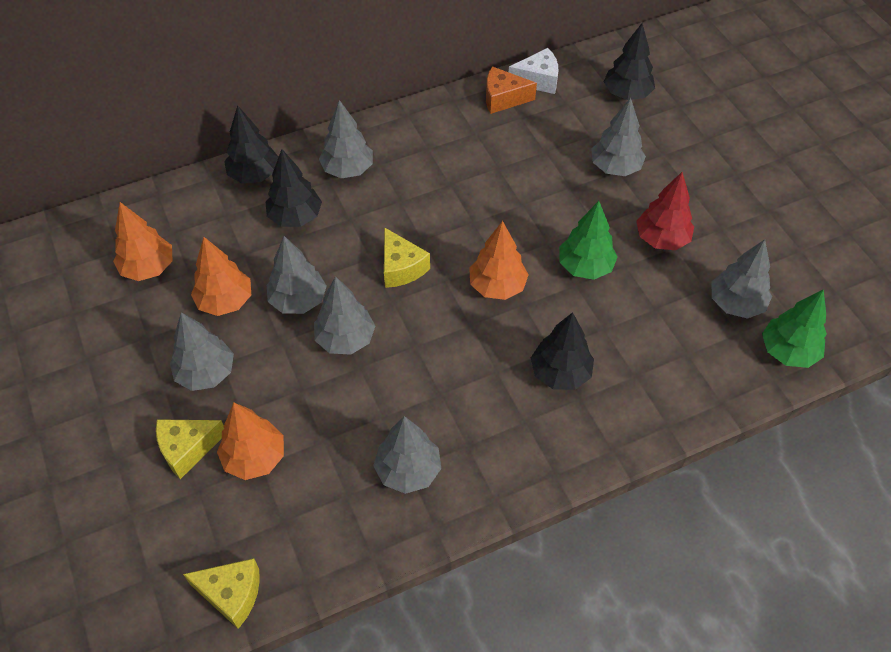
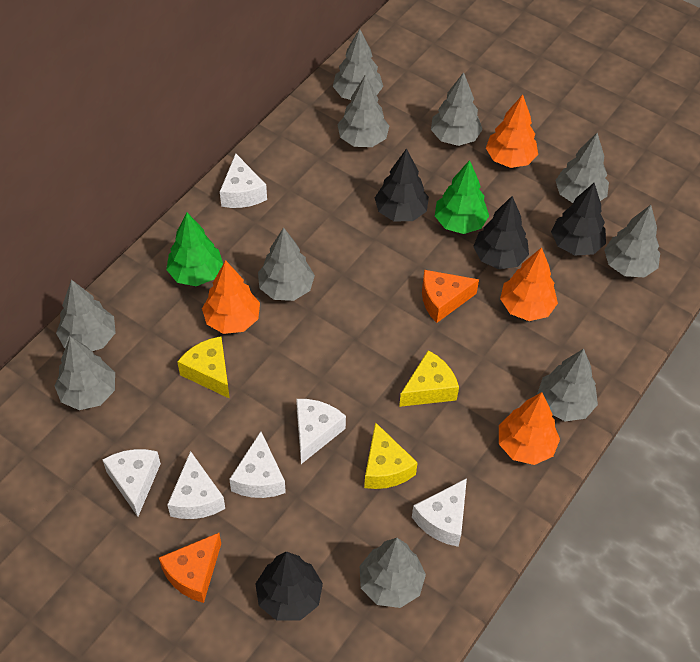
grey tree: [170,312,234,391] [267,236,327,314] [314,276,375,355] [319,100,373,178] [373,416,441,494] [591,98,646,176] [711,239,772,319] = 7 -> [54,336,115,410] [56,280,116,351] [258,227,315,301] [333,29,383,100] [337,74,389,147] [360,538,426,608] [431,72,483,146] [537,349,598,421] [555,133,609,203] [604,205,660,277] = 10
orange cheese: [486,66,537,114] = 1 -> [159,533,221,603] [422,270,479,323] = 2
red tree: [636,172,694,250] = 1 -> none = 0
white cheese: [508,48,558,94] = 1 -> [102,449,161,517] [167,451,225,519] [220,153,267,208] [229,431,286,498] [296,399,346,464] [412,478,467,547] = 6

